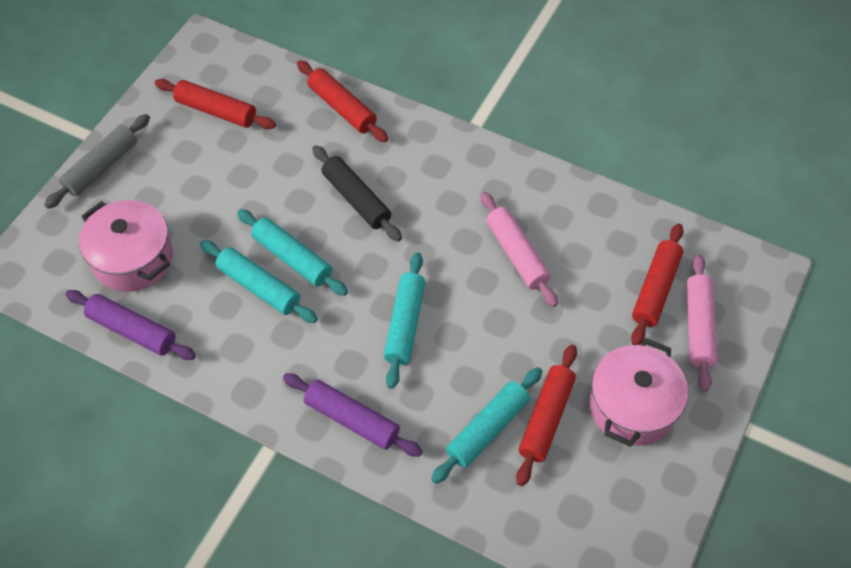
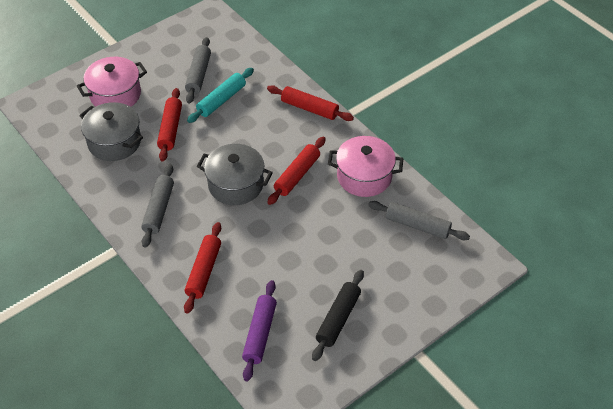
grey pot: none = 0 -> [79,102,143,161] [197,144,273,205] = 2
grey rolling pin: [44,114,150,209] = 1 -> [141,164,174,248] [185,37,211,103] [368,201,470,240] = 3
pink rolling pin: [481,192,558,307] [686,254,718,392] = 2 -> none = 0
purple rolling pin: [65,290,196,360] [283,373,423,457] = 2 -> [242,280,277,381] = 1
turquoise rolling pin: [200,240,318,323] [237,209,348,296] [384,252,426,389] [431,367,542,484] = 4 -> [187,68,254,123] = 1

